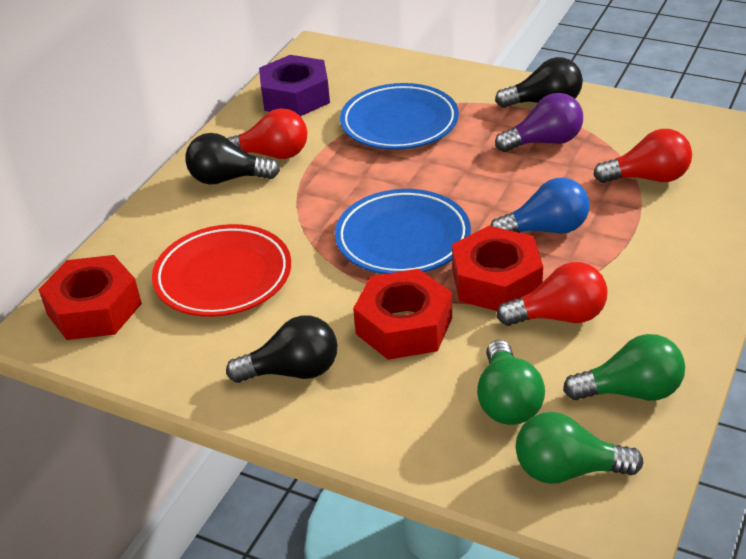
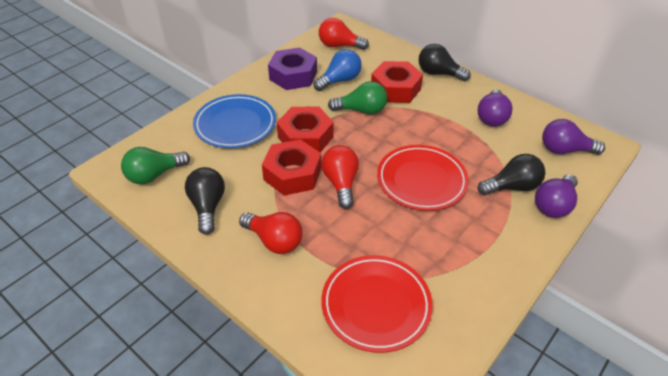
blue plate: [335,189,471,274] [340,83,459,150] = 2 -> [193,94,276,148] = 1
green light bulb: [477,340,545,425] [516,412,643,484] [563,334,685,401] = 3 -> [121,147,190,184] [328,81,387,115] = 2
purple light bulb: [495,93,583,152] = 1 -> [478,89,513,127] [535,174,578,218] [542,119,605,155] = 3
red plate: [152,224,291,317] = 1 -> [321,255,433,353] [377,145,469,211] = 2

